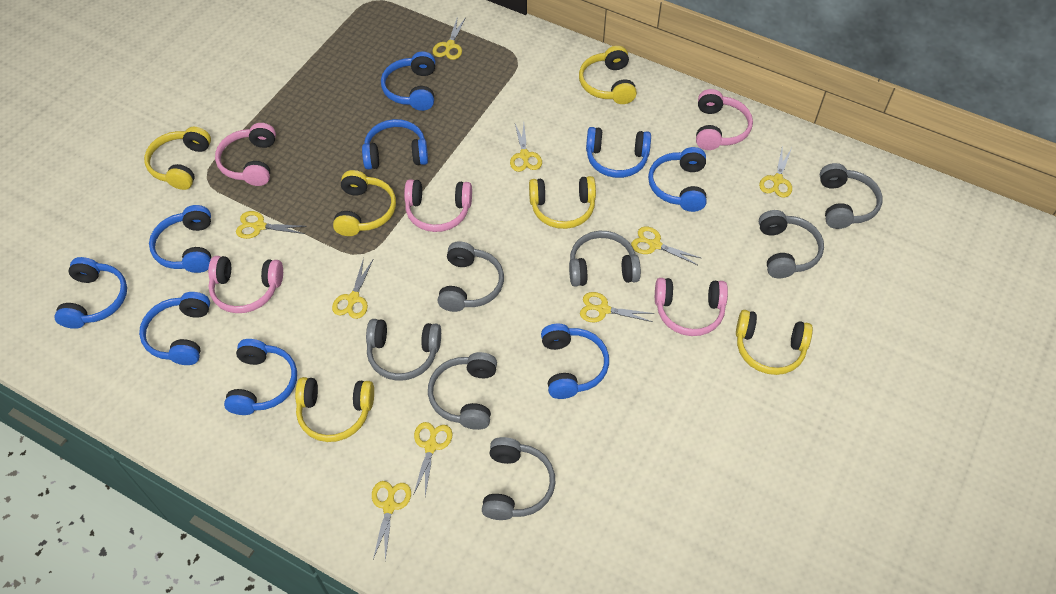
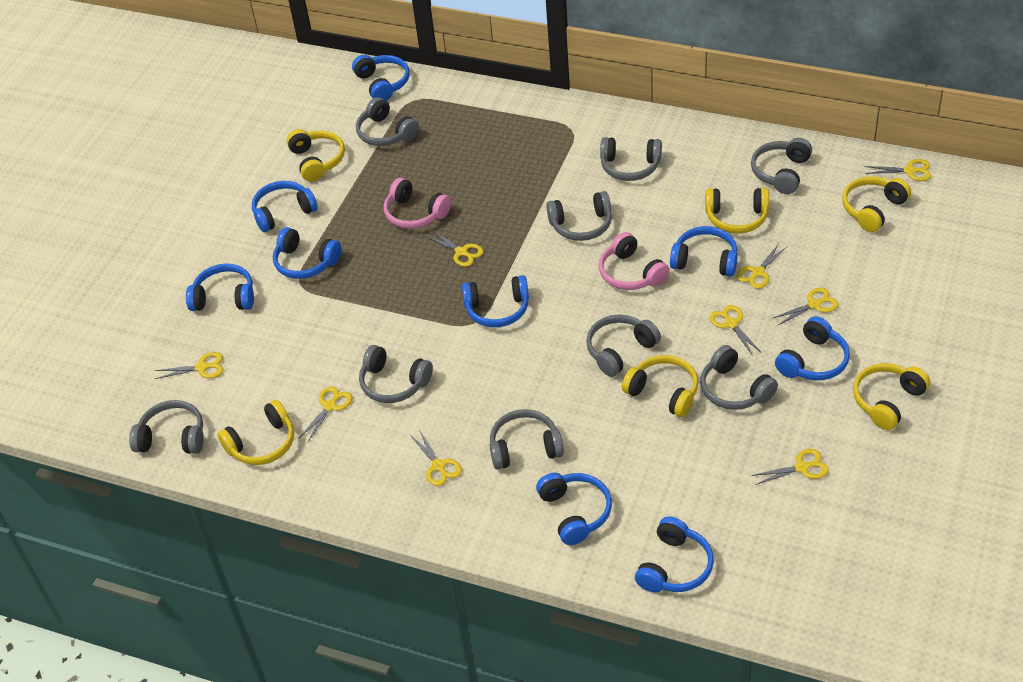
grey headphones: [366,319,441,381] [428,352,497,430] [438,241,504,312] [482,437,555,520] [569,231,641,287] [759,210,824,278] [820,163,882,229] = 7 -> [129,400,204,454] [356,97,419,146] [359,345,433,403] [490,409,564,470] [546,191,612,241] [586,315,661,377] [600,137,662,181] [700,345,778,410] [751,138,812,194] = 9
pink headphones: [208,256,283,313] [215,123,276,186] [404,179,472,232] [655,278,728,336] [696,89,753,150] = 5 -> [384,178,451,229] [599,232,670,290] = 2

